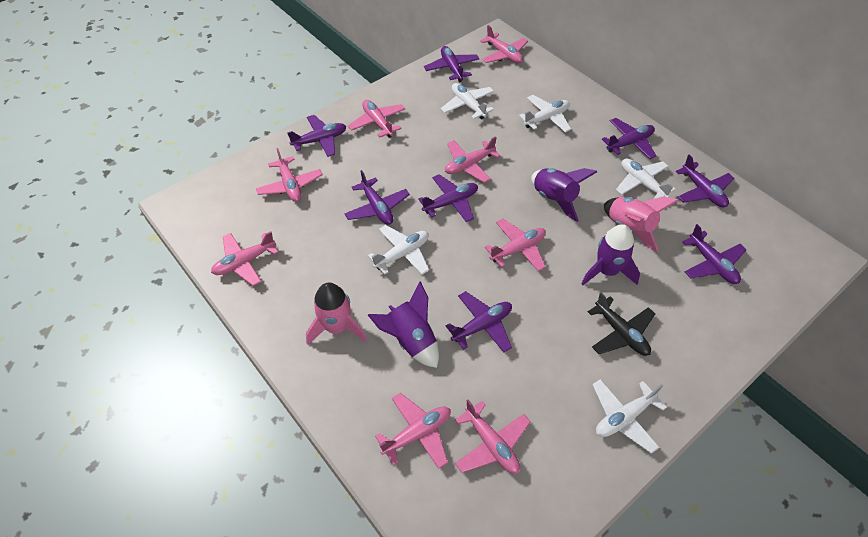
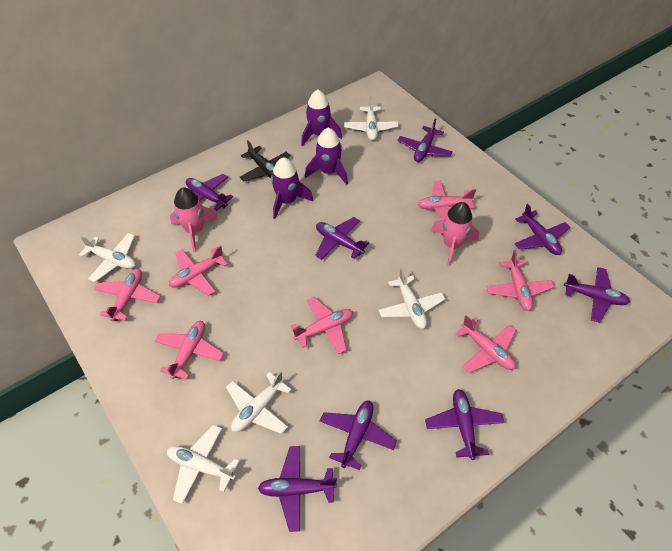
pink plane: [211,231,278,286] [256,148,323,202] [348,100,405,138] [375,393,451,469] [445,136,501,183] [455,399,531,474] [480,25,528,63] [485,219,546,271] = 8 -> [94,269,161,321] [155,321,224,380] [169,246,228,296] [290,297,353,354] [418,181,476,220] [455,315,516,373] [486,250,554,311] = 7

